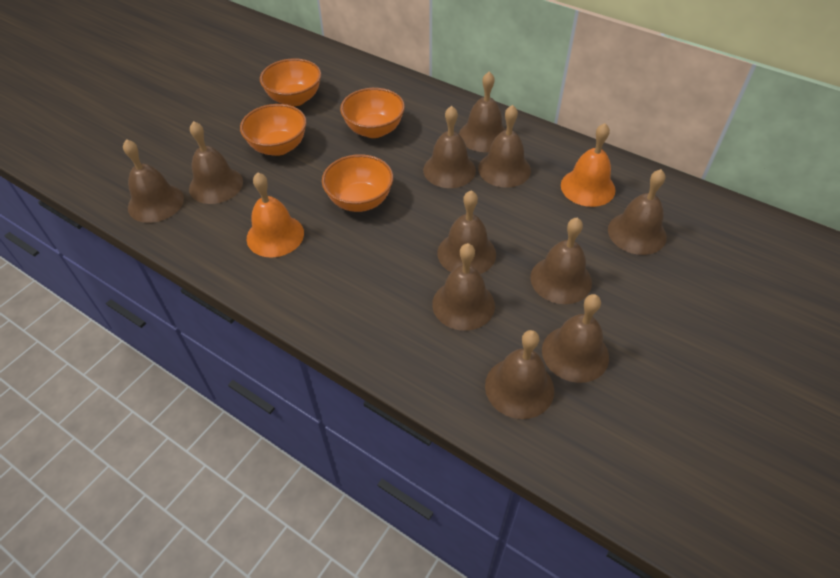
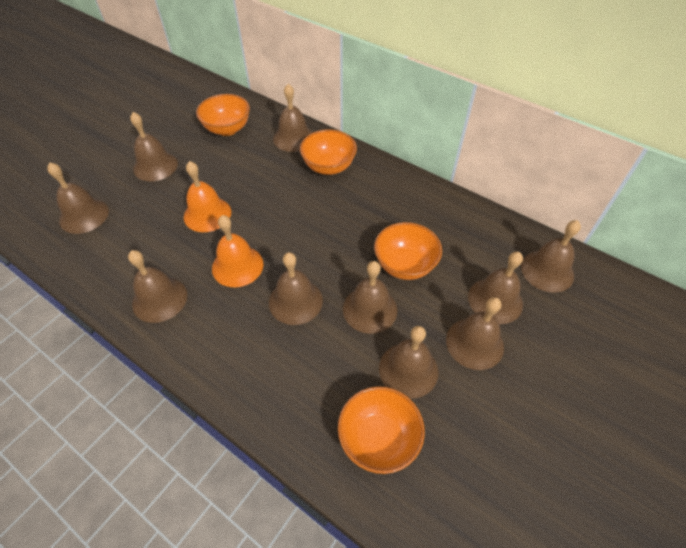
brown bell: [123,139,184,223] [189,121,243,204] [423,106,476,188] [432,243,495,331] [437,190,496,274] [459,71,506,152] [478,105,531,188] [485,330,554,419] [530,217,592,304] [542,294,609,383] [608,169,667,255] = 11 -> [47,162,109,234] [128,250,187,323] [130,112,178,181] [269,252,323,325] [273,84,313,152] [343,261,397,334] [379,326,438,399] [446,297,504,370] [468,252,523,324] [521,220,581,293] = 10

